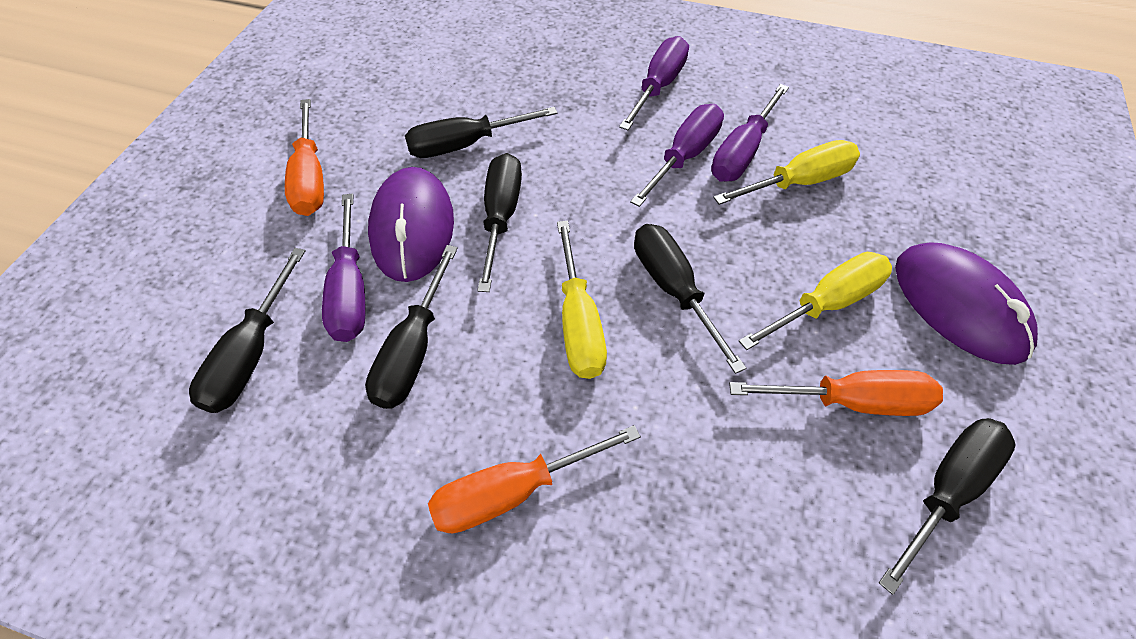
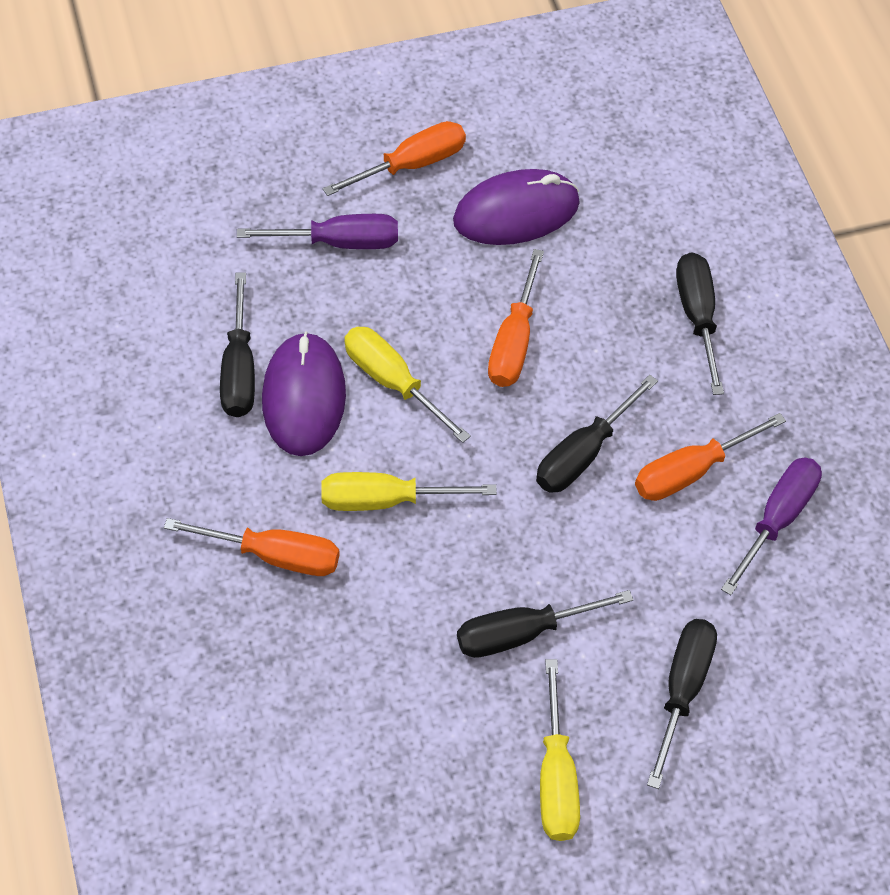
black screwdriver: [189,248,305,413] [365,245,458,409] [405,107,558,158] [477,153,522,292] [634,224,746,374] [879,418,1016,595] = 6 -> [220,272,255,417] [457,590,633,658] [536,375,658,493] [647,619,717,789] [676,252,724,395] = 5
orange screwdriver: [285,99,324,216] [428,425,641,534] [729,370,943,416] = 3 -> [164,518,340,576] [323,121,466,196] [488,249,544,387] [635,413,786,501] = 4
purple screwdriver: [322,194,365,342] [619,36,689,130] [630,104,724,207] [711,84,789,182] = 4 -> [237,214,398,249] [721,458,822,595] = 2

